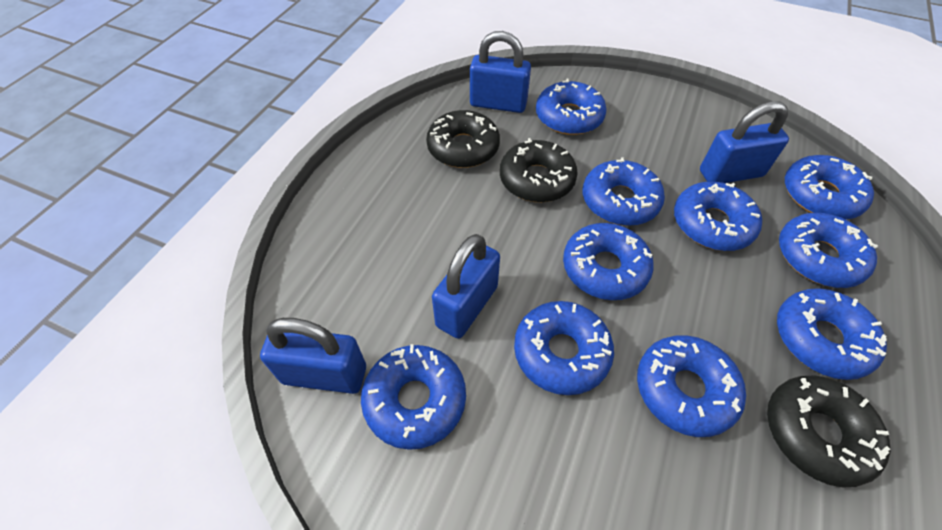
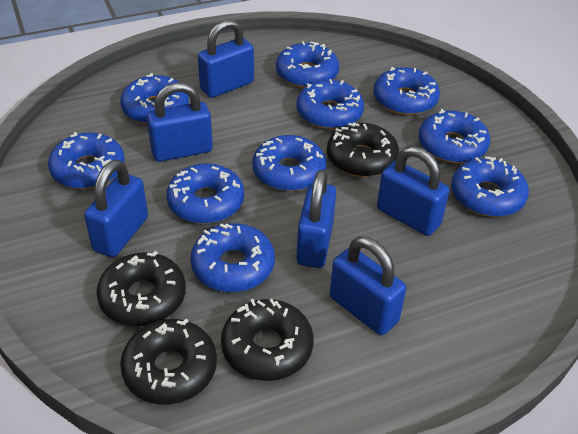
black donut: [426,110,500,168] [500,138,578,202] [767,376,890,487] = 3 -> [96,251,186,326] [120,319,217,405] [221,299,314,381] [327,123,399,177] = 4
blue padlock: [260,318,366,394] [432,234,500,339] [470,31,531,113] [700,101,789,183] = 4 -> [84,160,148,257] [146,83,213,162] [198,19,254,98] [296,170,336,268] [330,236,406,335] [377,146,450,236] = 6

